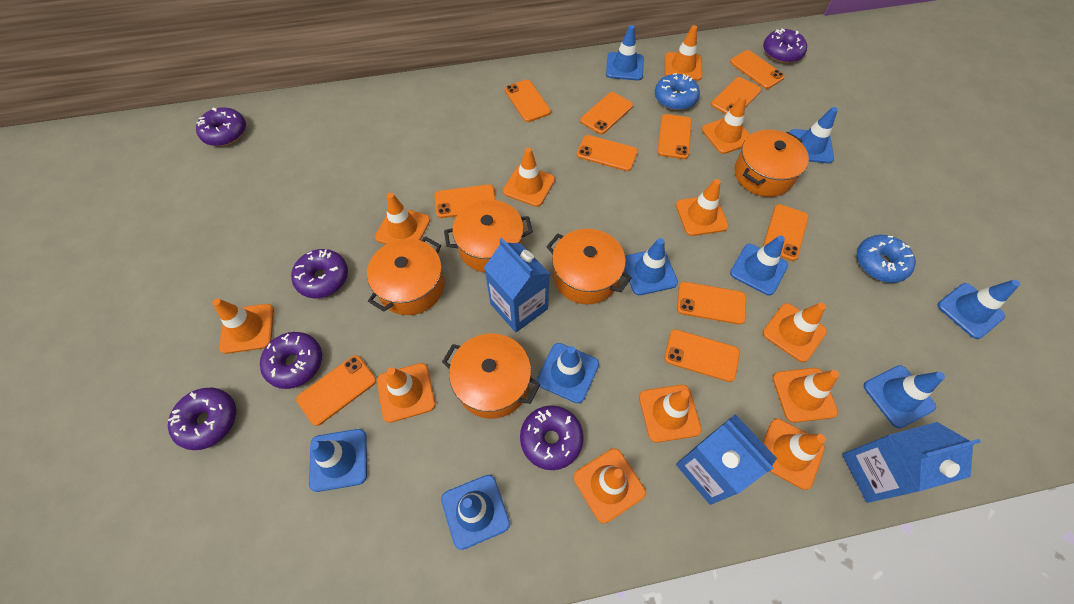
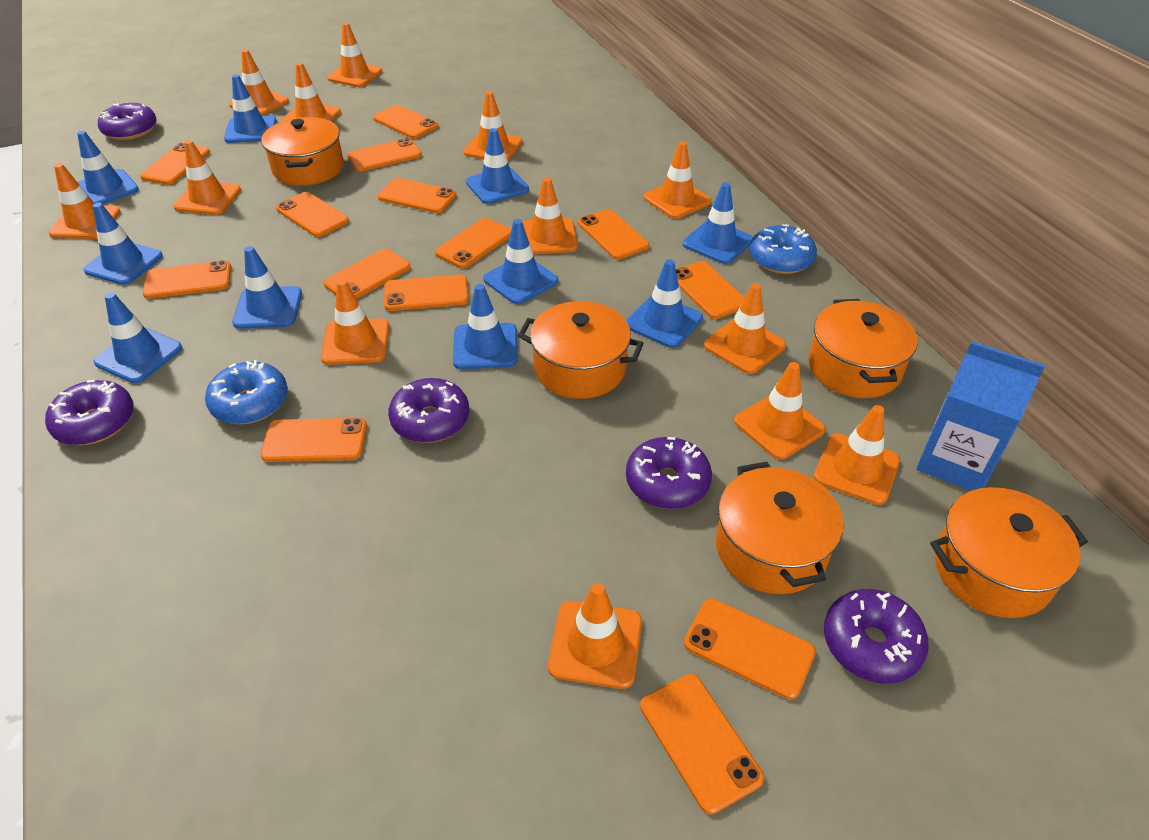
blue carton: [484,238,550,332] [676,414,777,505] [842,422,981,503] = 3 -> [916,341,1045,491] = 1
blue traffic cone: [309,429,367,492] [441,475,510,550] [537,343,599,404] [606,25,644,80] [625,238,678,295] [730,236,788,295] [789,107,838,163] [864,365,945,428] [938,279,1020,339] = 9 -> [77,131,139,204] [83,203,163,285] [94,292,182,383] [224,75,277,143] [232,246,302,329] [453,284,518,369] [466,128,529,204] [483,219,558,304] [626,259,703,348] [683,182,753,264] = 10
orange phone: [296,355,376,426] [435,184,496,218] [505,80,551,122] [577,135,638,171] [580,92,633,134] [658,114,692,159] [664,329,740,382] [677,282,746,325] [711,77,761,114] [730,50,785,89] [763,204,809,261] = 11 -> [140,143,210,185] [142,260,231,299] [261,418,367,462] [276,192,349,237] [323,249,411,299] [348,138,422,172] [373,105,439,139] [378,178,457,213] [384,274,469,311] [435,218,511,268] [578,209,649,260] [640,674,764,814] [676,261,745,319] [684,598,816,700] = 14
orange traffic cone: [212,299,274,354] [375,193,430,244] [377,363,435,423] [503,148,555,207] [573,448,646,523] [639,385,702,443] [665,25,702,81] [676,179,729,236] [702,95,750,154] [763,303,827,362] [763,419,826,490] [772,368,839,423] = 12 -> [49,163,121,239] [173,140,241,215] [229,49,289,116] [281,62,341,122] [321,279,389,365] [327,22,382,87] [463,91,522,161] [522,177,578,255] [548,583,642,689] [644,141,711,219] [704,283,786,374] [734,362,826,460] [814,405,900,505] = 13
purple donut: [168,388,236,450] [196,107,246,146] [260,332,322,389] [291,249,348,298] [520,405,584,470] [763,28,807,63] = 6 -> [45,380,134,445] [98,103,157,140] [388,378,469,443] [626,437,712,509] [824,589,929,683] = 5

